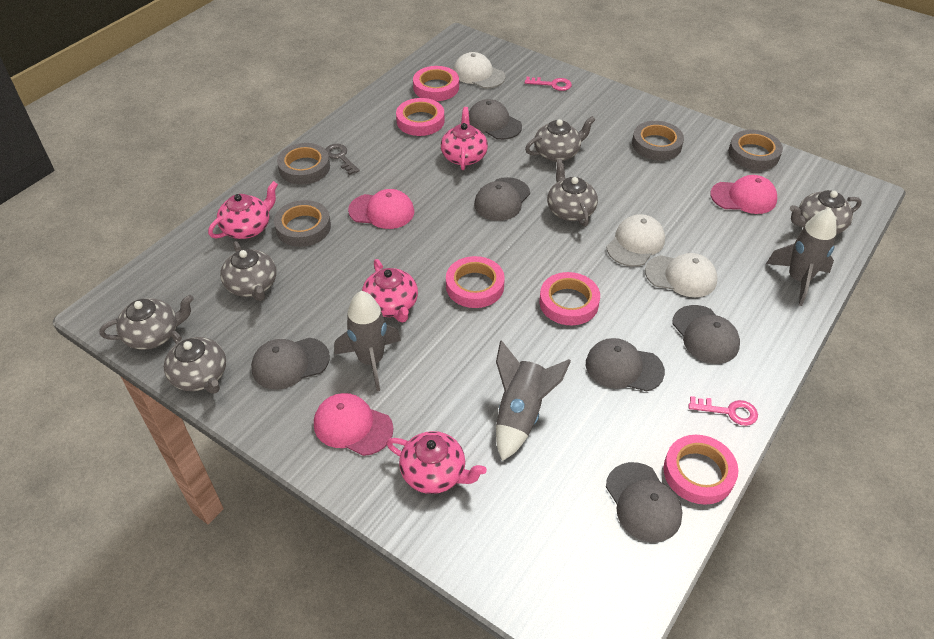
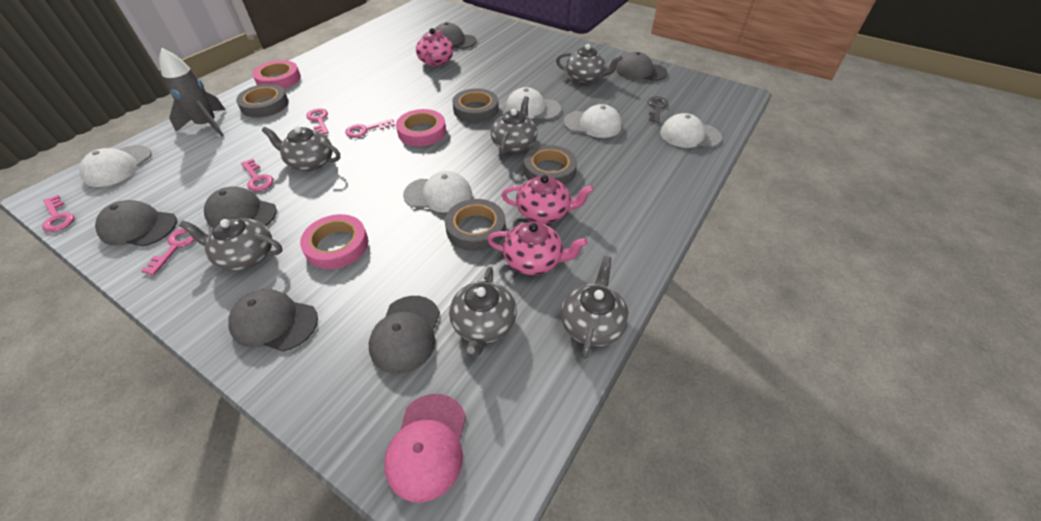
grey rocket: [335,291,401,391] [496,340,571,461] [766,208,837,306] = 3 -> [159,48,225,137] = 1
pink cap: [314,393,393,456] [348,189,414,229] [710,175,777,214] = 3 -> [384,394,466,502] = 1
pink key: [525,77,572,91] [689,396,758,426] = 2 -> [42,195,75,232] [141,228,195,275] [241,159,273,191] [306,108,329,135] [345,119,395,138] = 5
pink tape: [396,98,445,136] [413,66,459,101] [446,256,505,308] [539,272,600,325] [664,435,738,505] = 5 -> [252,60,301,89] [300,214,368,269] [396,109,446,146] = 3
pink teapot: [208,181,278,239] [362,259,418,323] [386,431,487,494] [441,107,488,170] = 4 -> [416,28,454,66] [487,222,588,275] [501,175,594,224] = 3
white cap: [453,52,506,88] [607,214,665,267] [645,253,718,297] = 3 -> [79,145,152,187] [403,171,472,213] [506,87,561,120] [564,104,622,138] [660,113,722,148] = 5

